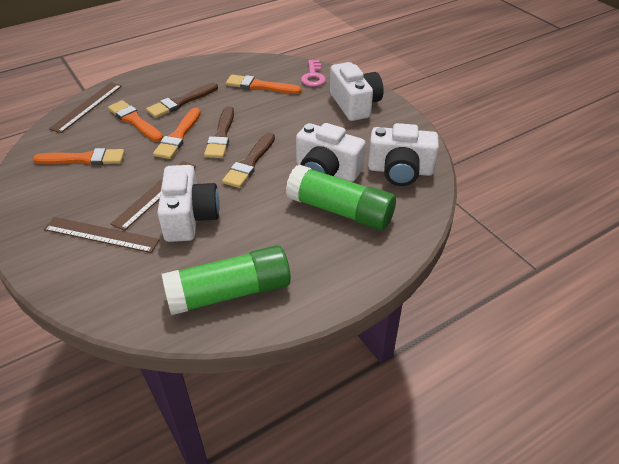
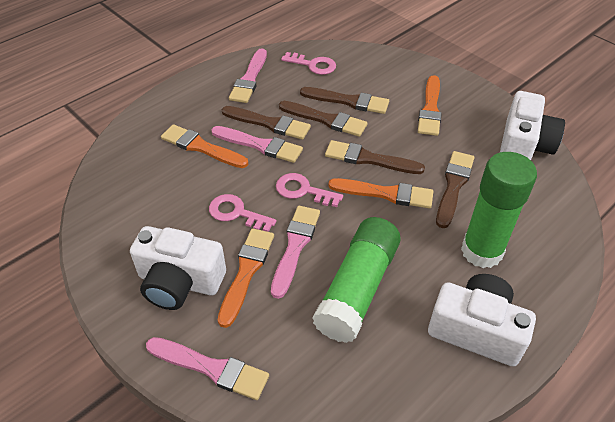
brown brush: [146,83,218,118] [204,106,234,158] [222,133,275,188] = 3 -> [222,106,311,140] [279,101,368,137] [300,87,389,114] [325,140,425,174] [436,151,474,228] = 5
brown ruler: [44,217,160,253] [49,82,122,133] [111,161,196,231] = 3 -> none = 0
pink brush: none = 0 -> [146,337,269,400] [211,126,303,163] [229,48,267,103] [271,206,320,299] = 4
pink key: [301,60,326,87] = 1 -> [209,194,276,232] [276,173,343,207] [281,52,336,75] = 3
white camera: [157,165,220,242] [296,123,366,182] [330,62,384,121] [368,123,439,186] = 4 -> [130,226,226,310] [428,274,536,367] [500,91,565,160] = 3

